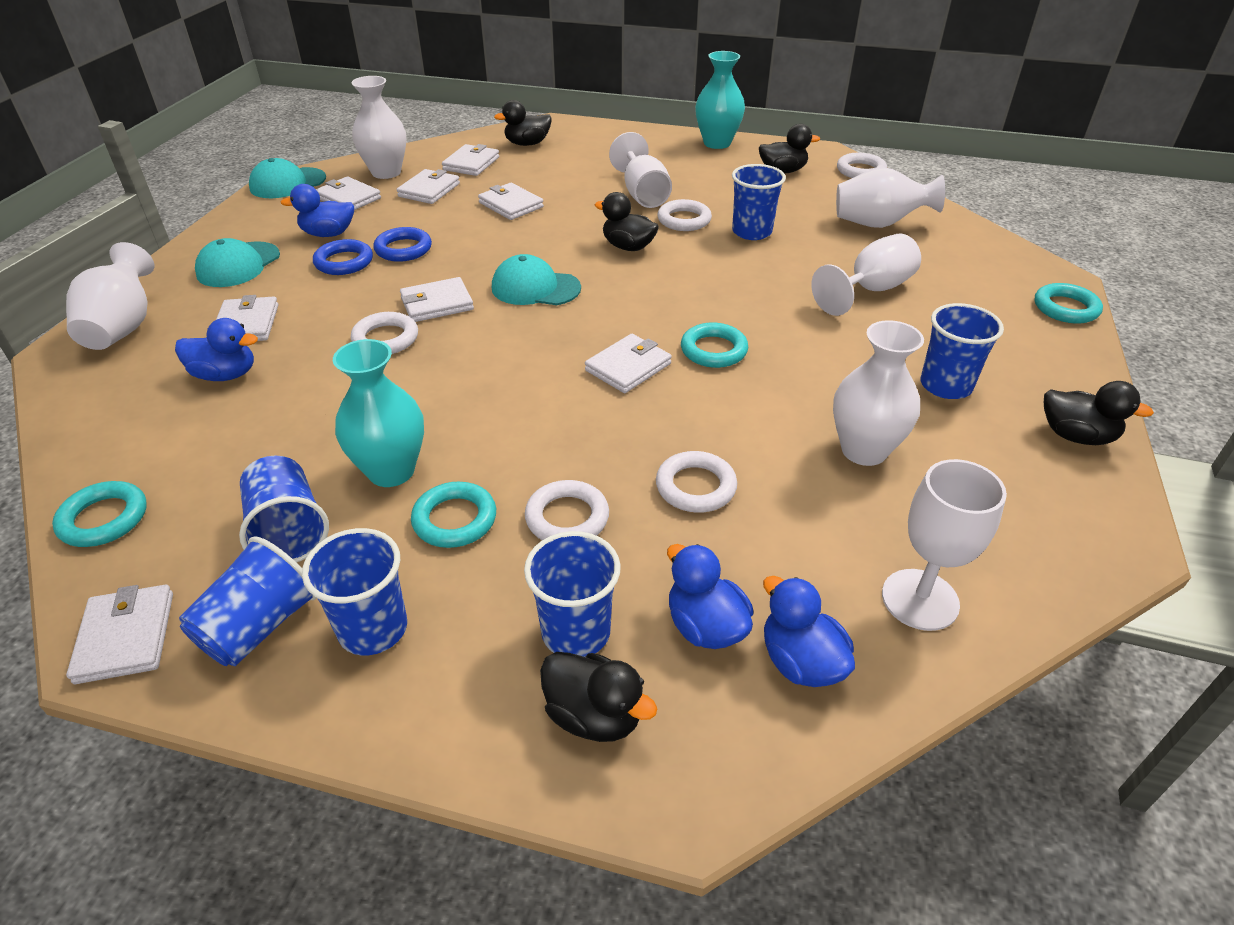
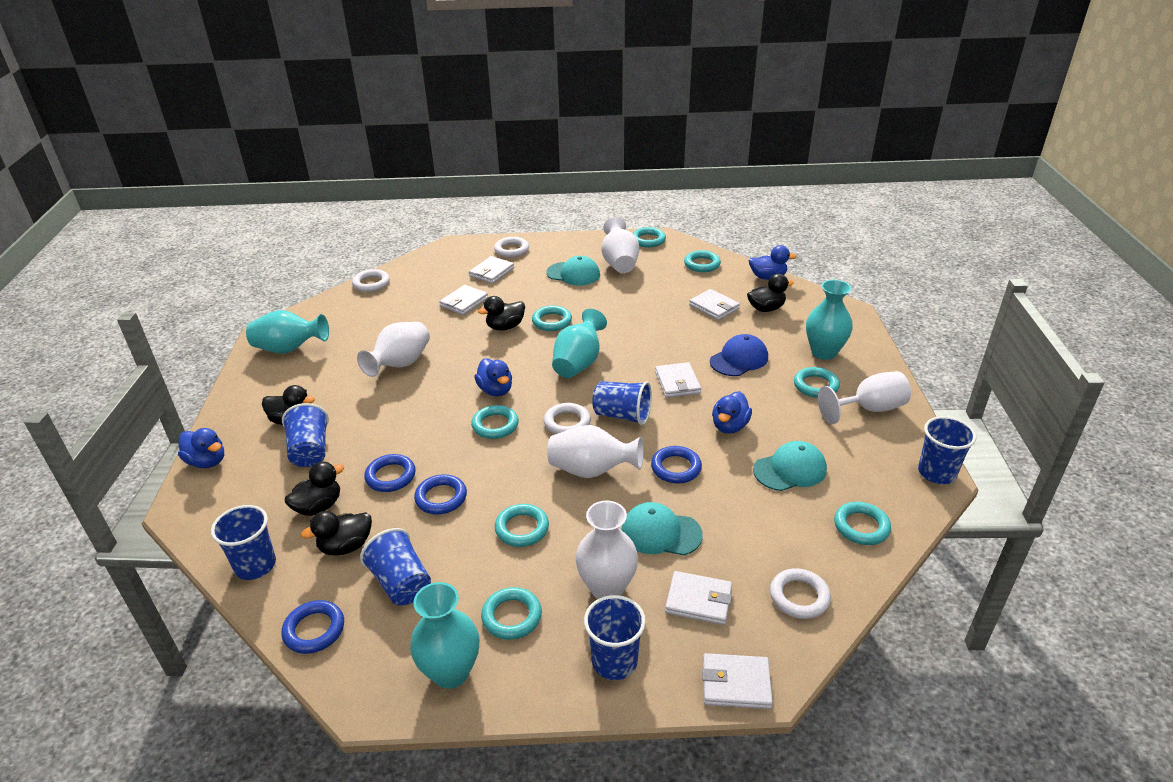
blue cap: none = 0 -> [710,334,768,376] = 1
blue ring: [313,239,373,275] [373,227,432,262] = 2 -> [281,600,344,654] [364,454,416,492] [414,474,467,514] [651,446,702,483] = 4
turquoise ring: [52,481,147,547] [411,482,496,548] [681,322,748,368] [1034,283,1103,324] = 4 -> [471,405,519,439] [481,587,542,640] [495,504,549,547] [532,305,572,331] [633,227,666,247] [684,250,721,272] [794,367,840,398] [834,502,891,545] = 8
turquoise vase: [333,339,424,487] [695,51,745,149] = 2 -> [246,310,329,354] [410,582,479,689] [552,309,607,378] [806,280,853,360] = 4
white goblet: [609,132,672,208] [811,234,921,316] [882,459,1007,631] = 3 -> [818,371,911,424] = 1
white ring: [351,312,418,354] [525,480,609,540] [656,451,737,513] [657,199,712,231] [837,153,887,178] = 5 -> [352,269,390,292] [494,237,529,258] [544,403,591,434] [770,568,831,619] = 4
white wallet: [66,585,173,684] [216,295,278,341] [316,176,381,210] [396,169,460,204] [400,277,474,322] [442,144,499,176] [478,183,544,220] [585,334,672,393] = 8 -> [439,285,488,315] [469,256,514,284] [655,362,701,398] [665,571,732,625] [689,289,740,320] [702,653,773,709] = 6

